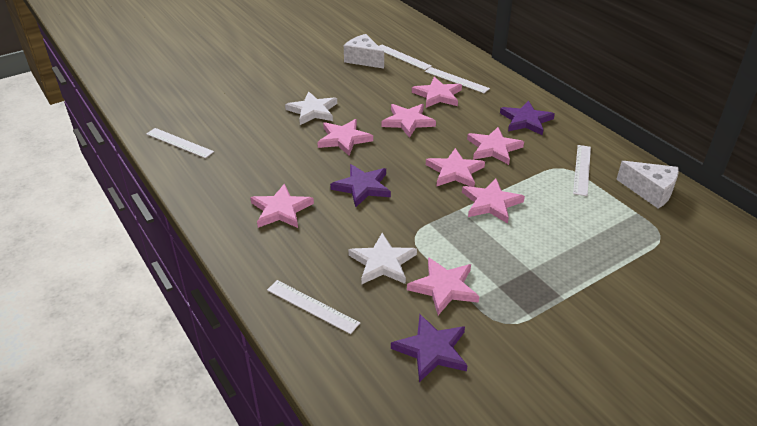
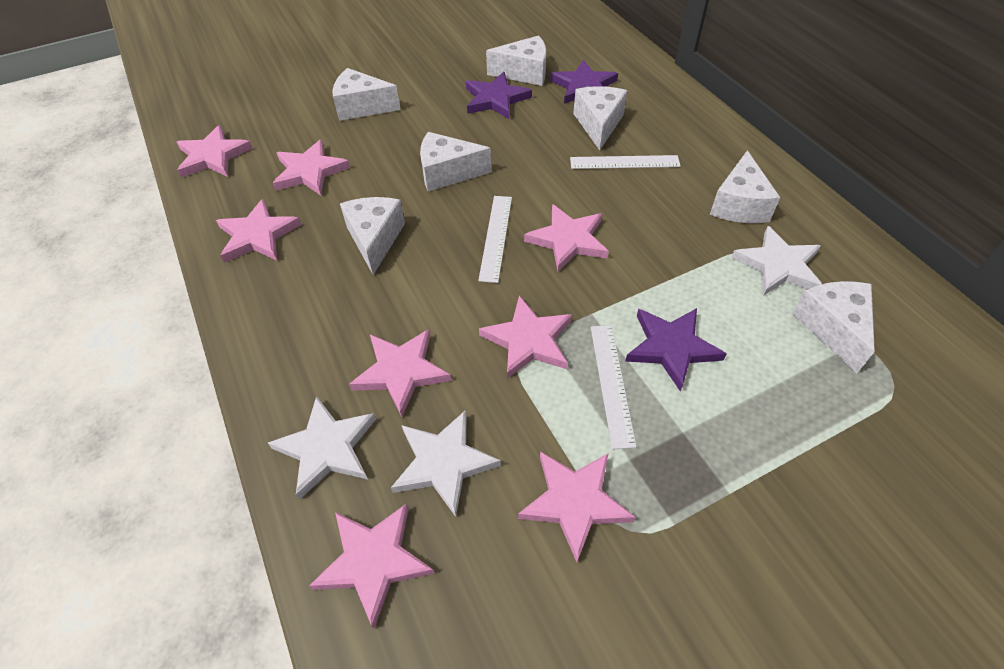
white cheese: [344,34,384,69] [616,161,679,208] = 2 -> [332,68,400,121] [340,197,405,275] [420,132,491,192] [486,35,546,86] [573,86,627,151] [710,150,780,223] [792,281,875,373] = 7
white ruler: [146,128,214,158] [267,280,360,334] [379,45,432,70] [425,67,490,93] [573,145,591,196] = 5 -> [478,196,512,283] [570,155,681,169] [591,325,636,449] = 3
white star: [285,92,337,125] [348,233,417,285] = 2 -> [268,396,376,500] [391,410,501,517] [731,226,822,296] = 3

